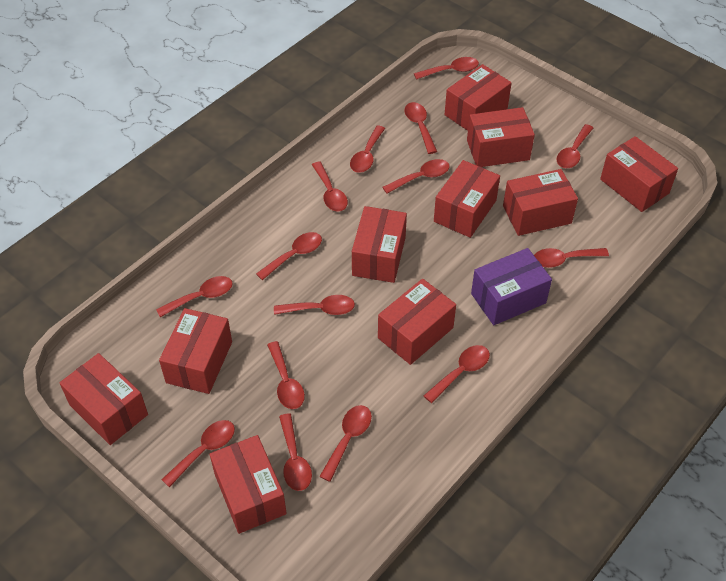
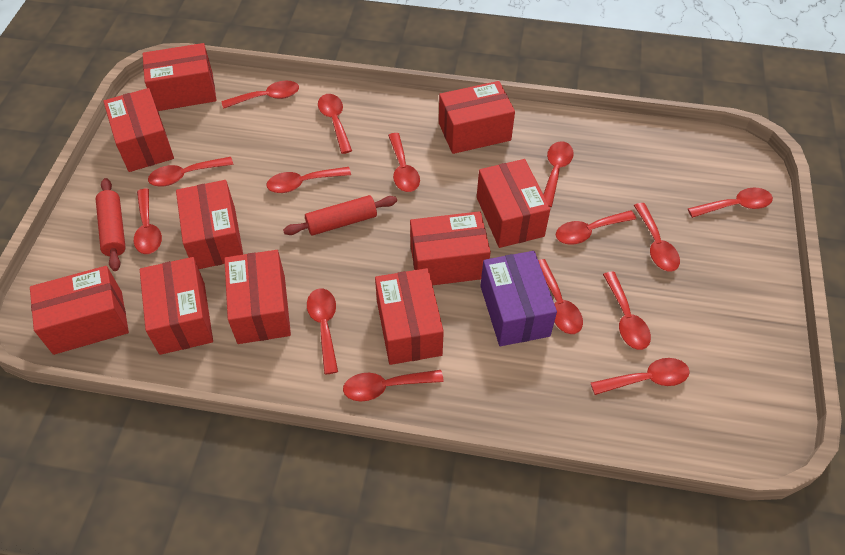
red rolling pin: none = 0 -> [96,178,126,271] [283,195,397,236] = 2

